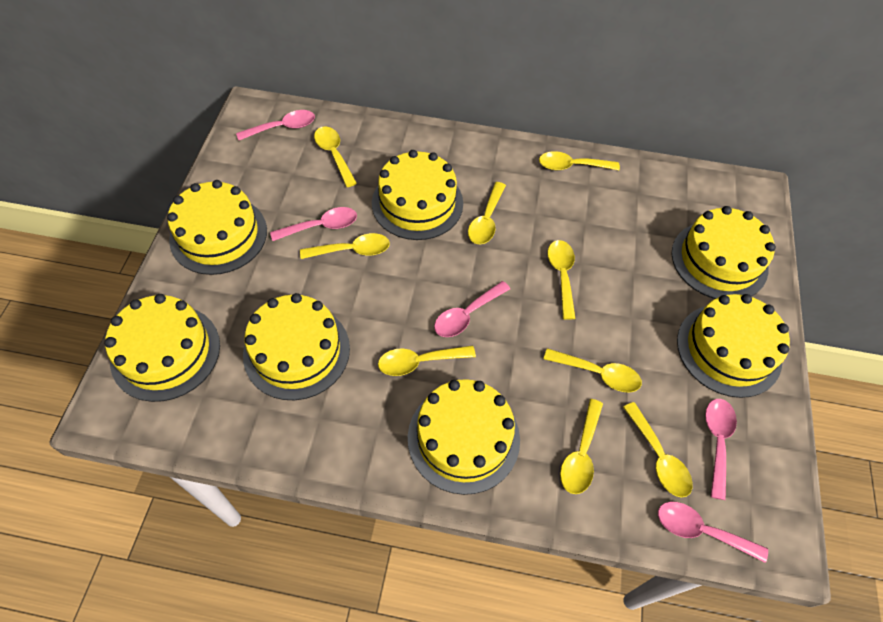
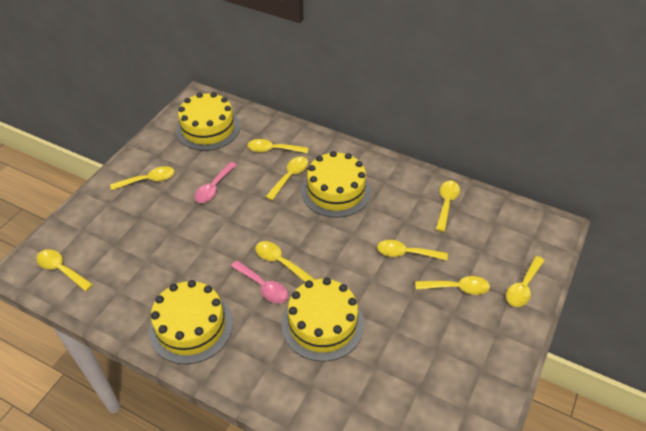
pink spoon: [236,110,315,140] [270,207,357,241] [434,281,510,337] [658,502,768,563] [705,399,737,500] = 5 -> [194,162,237,203] [231,260,288,303] = 2
yellow cake: [104,294,220,402] [167,180,267,275] [243,293,350,400] [372,150,463,240] [408,379,520,495] [672,206,776,299] [677,294,790,398] = 7 -> [149,280,233,364] [176,92,240,151] [281,278,364,361] [301,151,371,218] = 4

